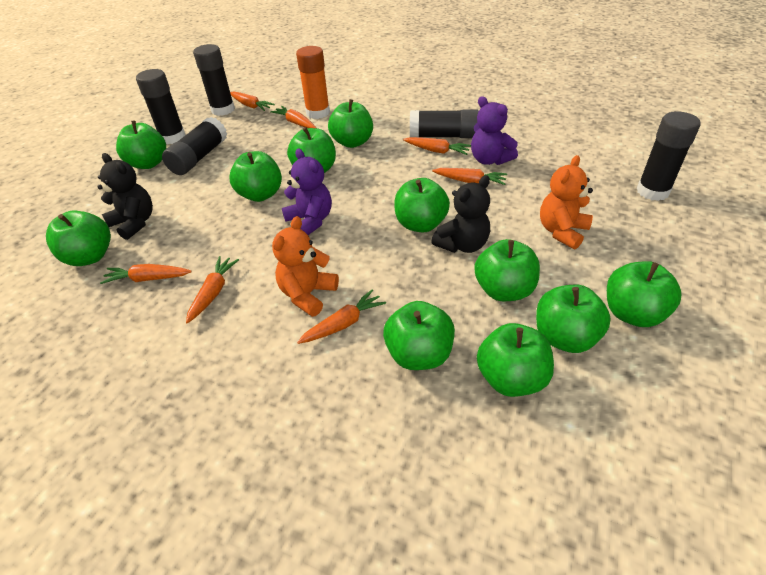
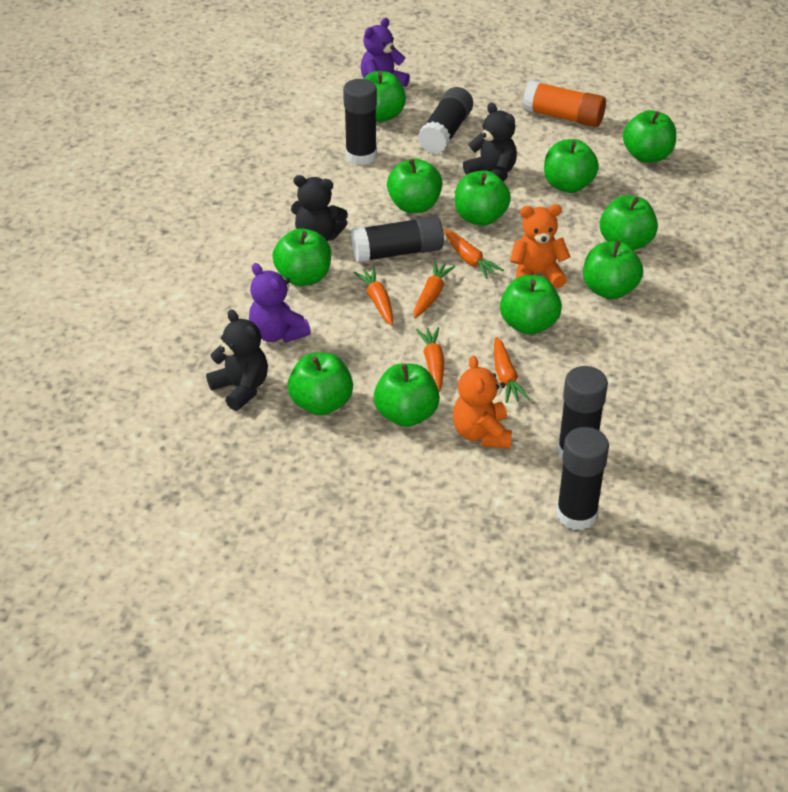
black teddy bear: [97,153,153,240] [431,175,490,253] = 2 -> [206,310,268,411] [291,175,348,241] [463,103,517,181] = 3
orange carrot: [100,264,192,284] [186,256,239,323] [230,91,275,111] [270,106,316,128] [297,289,386,344] [403,137,471,155] [432,168,507,185] = 7 -> [354,267,393,325] [414,261,455,318] [416,327,444,392] [444,229,504,279] [494,337,529,403] = 5

